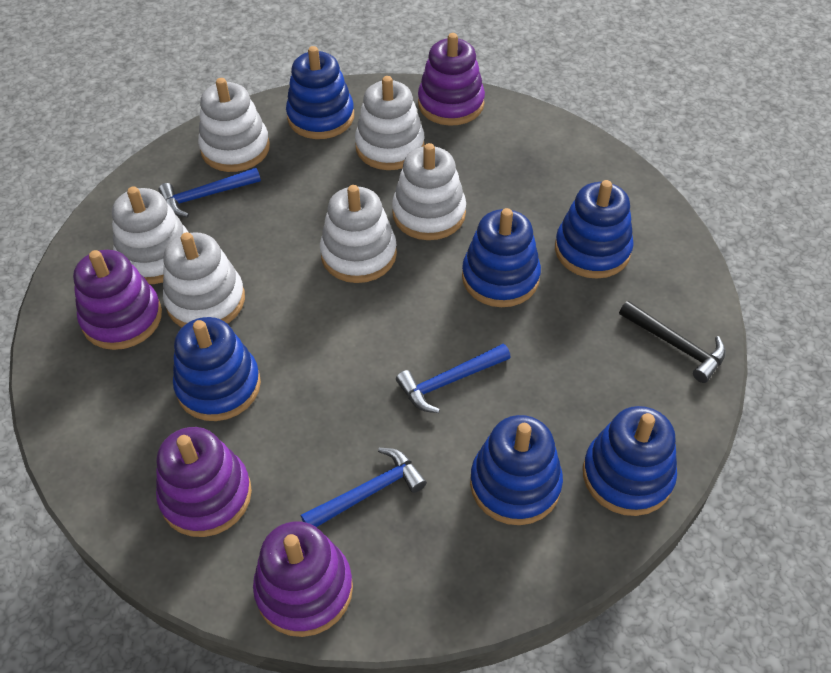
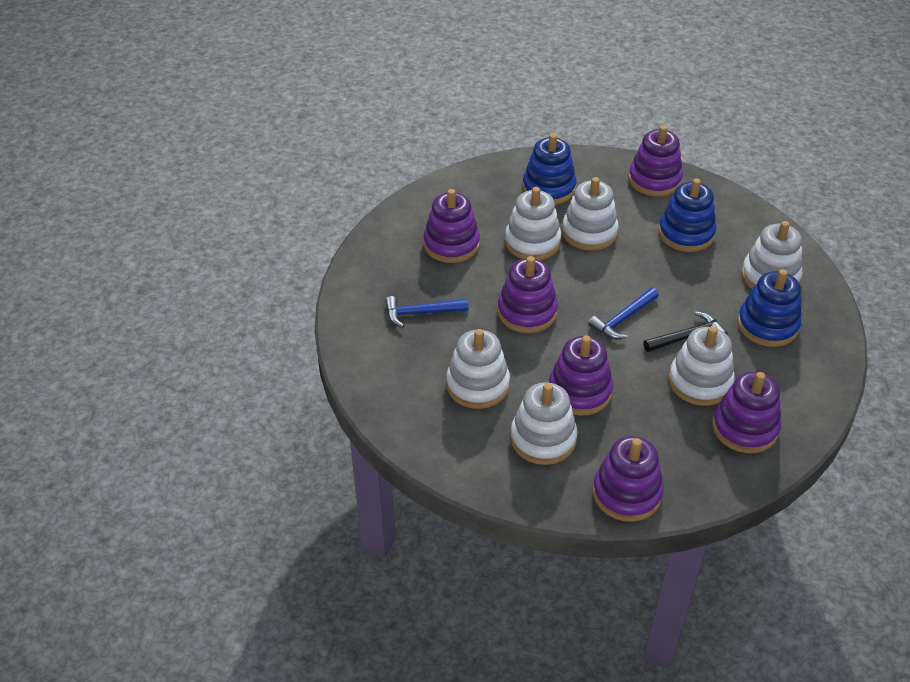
blue hammer: [158,168,261,217] [301,448,427,527] [396,344,511,413] = 3 -> [385,296,468,328] [588,287,659,339] = 2
blue stacking toy: [173,317,261,421] [286,46,354,139] [462,208,541,307] [470,415,563,525] [555,180,634,279] [583,406,677,516] = 6 -> [522,133,576,205] [659,178,716,252] [737,269,801,347] = 3
purple stacking toy: [73,250,162,350] [156,427,252,537] [253,521,353,637] [418,33,485,126] = 4 -> [423,189,480,263] [497,256,558,333] [549,335,613,416] [593,436,664,522] [629,125,683,196] [712,372,781,453] = 6

